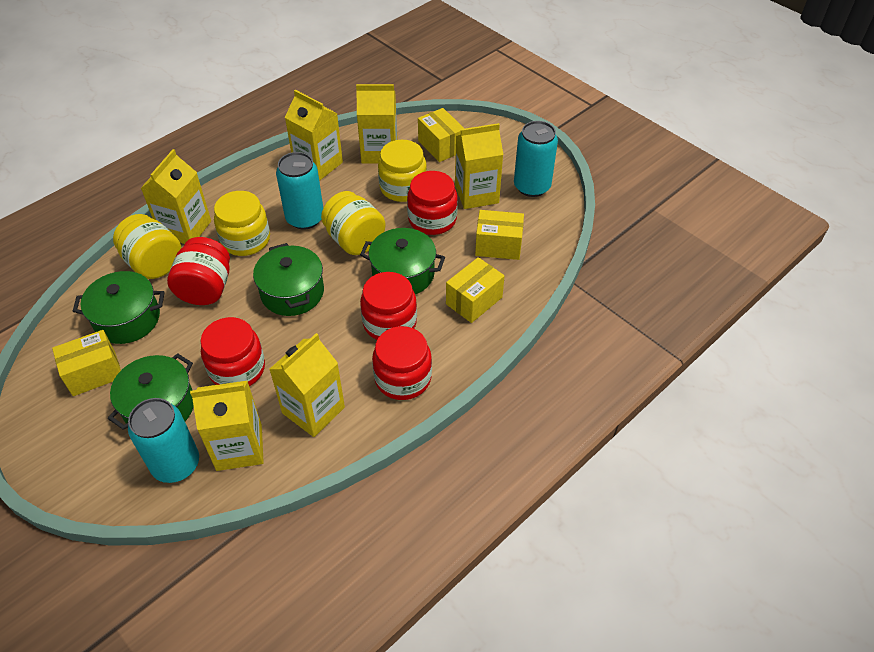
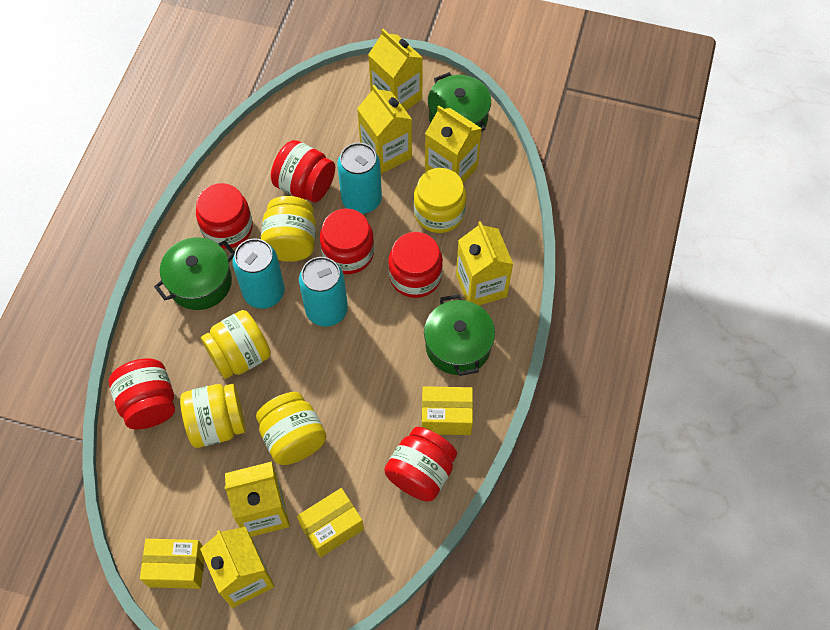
green pot: [73,271,165,344] [108,353,194,430] [253,243,324,316] [360,228,445,294] = 4 -> [154,237,235,310] [424,294,495,376] [428,72,491,133] = 3
red jar: [167,237,230,305] [200,317,265,386] [360,272,417,340] [372,326,432,400] [407,171,458,235] = 5 -> [109,358,175,430] [196,183,253,249] [271,140,335,202] [320,208,374,274] [384,427,457,502] [388,232,443,298] = 6
yellow box: [52,330,121,396] [418,108,465,162] [446,257,505,323] [475,210,524,260] = 4 -> [140,539,204,589] [297,488,364,558] [422,386,473,435] = 3
yellow jar: [113,214,182,279] [214,191,270,256] [321,191,386,255] [378,140,427,202] = 4 -> [180,384,246,448] [201,310,271,379] [256,392,327,465] [261,196,316,262] [414,168,466,233] = 5

